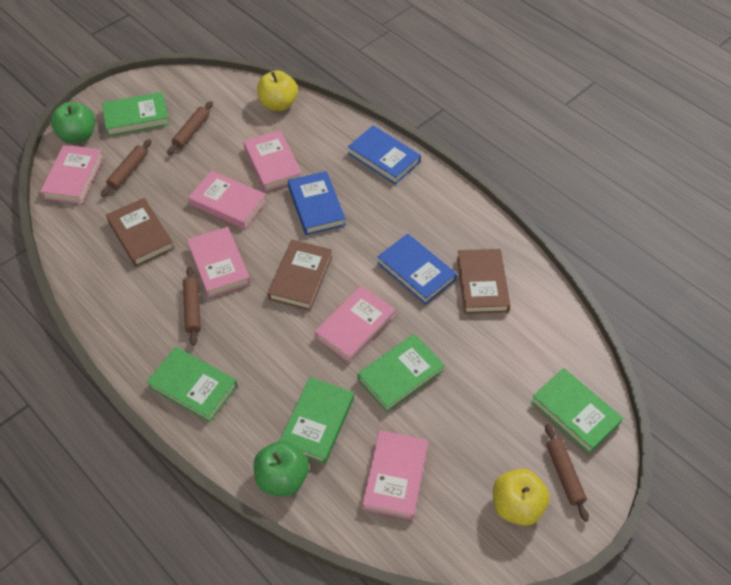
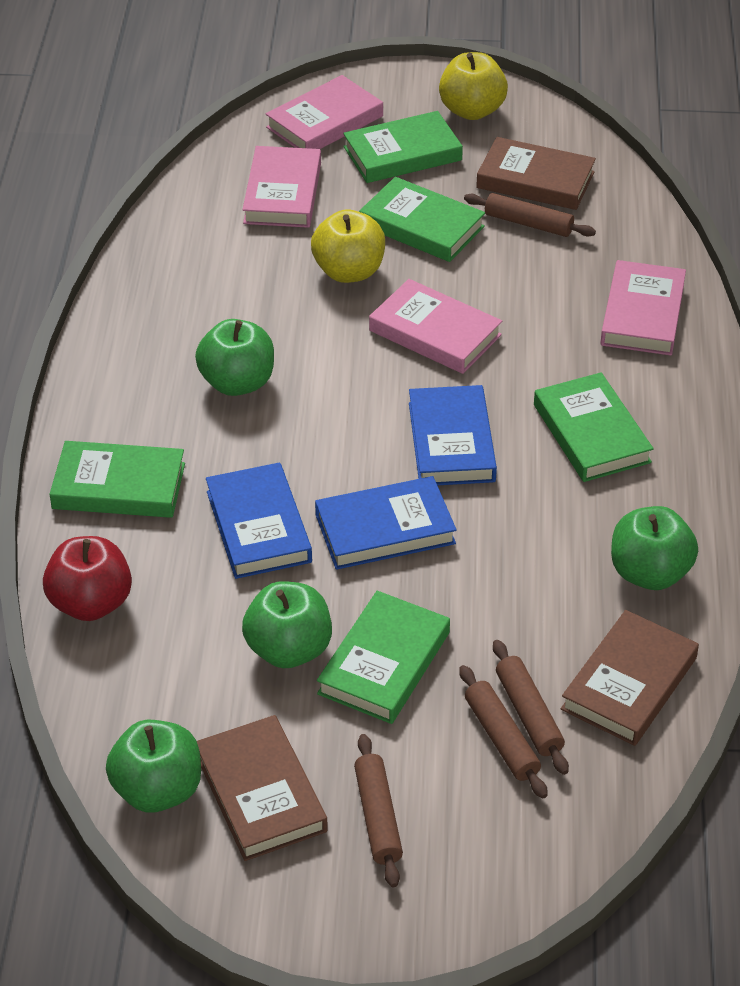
green apple: [51,102,95,144] [254,441,309,496] = 2 -> [106,720,201,813] [195,319,274,396] [242,581,332,668] [611,506,698,590] = 4
pink book: [40,145,104,204] [187,227,250,298] [188,170,267,229] [243,130,302,191] [315,286,396,363] [362,430,428,520] = 6 -> [242,146,321,228] [266,75,383,149] [369,279,502,374] [600,260,686,355] = 4
red apple: none = 0 -> [43,536,132,621] = 1

